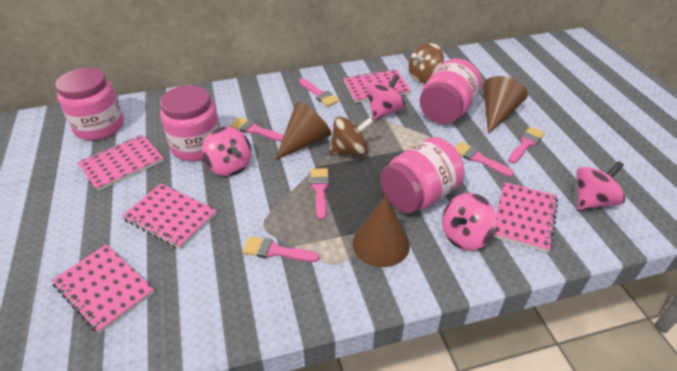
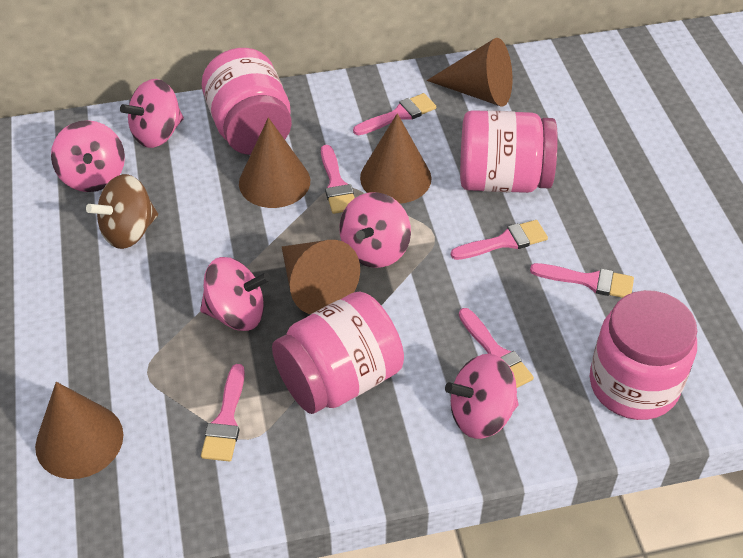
brown cone: [275,102,331,160] [353,196,410,267] [483,76,528,134] = 3 -> [35,382,123,479] [239,117,310,208] [282,240,360,314] [360,113,432,203] [427,38,512,106] = 5
brown spinning top: [329,117,374,156] [409,43,444,82] = 2 -> [86,174,158,249] = 1
pink notebook: [51,244,155,334] [78,135,164,191] [122,183,217,249] [344,69,411,103] [493,182,558,252] = 5 -> none = 0
pink spinning top: [202,127,251,176] [366,74,405,120] [442,193,497,250] [576,161,625,210] = 4 -> [51,120,125,192] [120,79,184,148] [200,257,271,331] [339,192,411,268] [445,354,519,439] = 5

